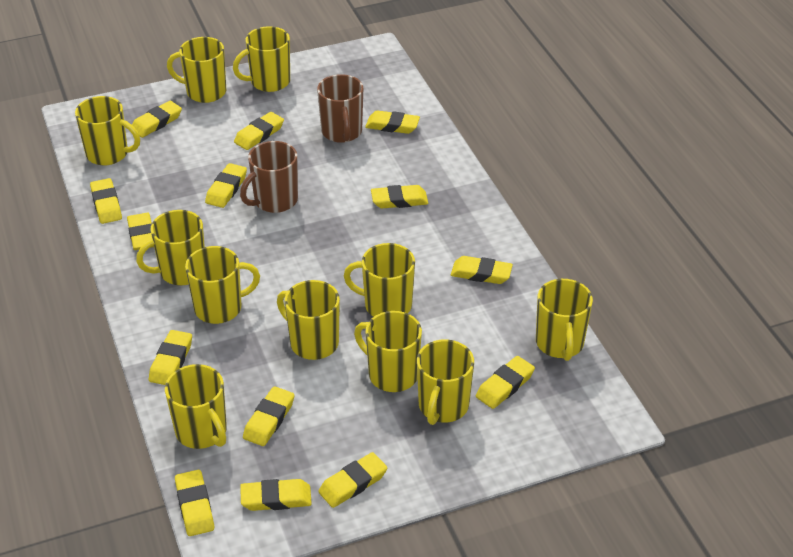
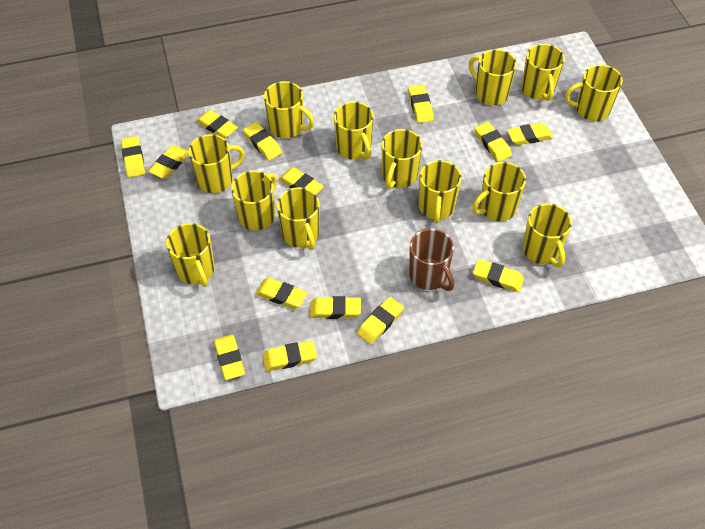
brown mug: [240,141,298,213] [317,74,363,143] = 2 -> [409,229,454,291] = 1
yellow mug: [75,96,140,165] [136,210,205,285] [165,364,227,449] [167,37,226,103] [185,246,260,324] [233,26,290,92] [277,280,340,360] [344,243,415,317] [354,311,422,392] [417,339,474,425] [536,279,593,361] = 11 -> [166,223,215,287] [188,134,245,193] [231,171,277,230] [264,81,315,139] [277,187,320,250] [334,101,374,160] [382,129,422,189] [419,160,462,224] [469,49,517,105] [472,162,526,221] [522,44,565,101] [523,203,572,267] [565,65,623,121] = 13

